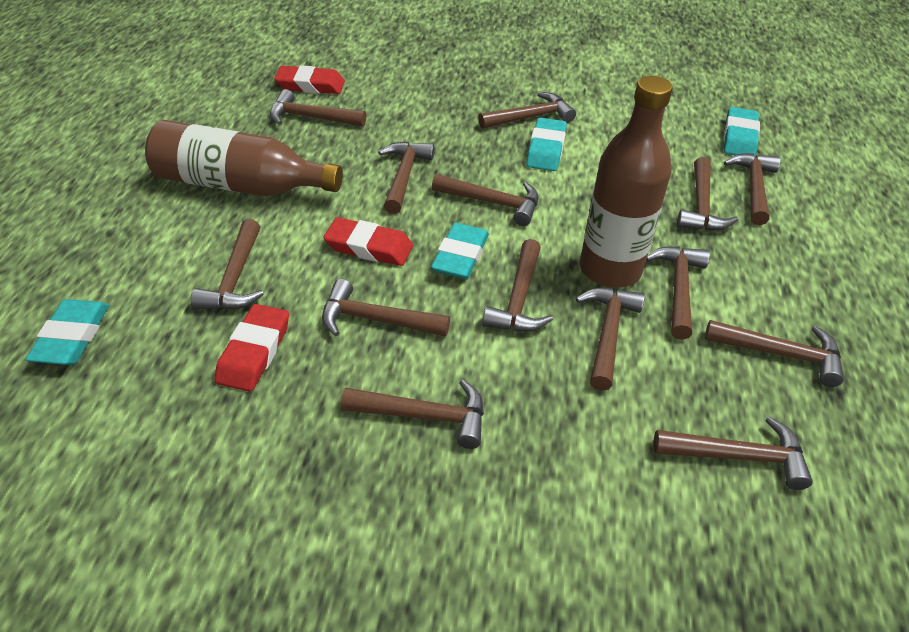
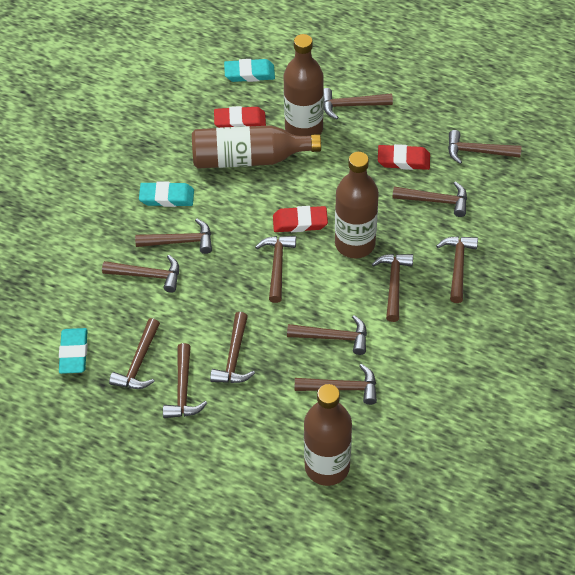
brown bottle: [145,120,343,196] [580,76,673,288] = 2 -> [192,125,321,169] [283,34,324,136] [304,384,352,486] [335,152,379,258] = 4
brown hammer: [191,219,264,310] [270,89,366,127] [322,279,450,337] [341,379,484,449] [378,142,435,214] [432,174,539,226] [478,92,576,129] [482,239,553,331] [576,288,645,391] [646,246,710,340] [653,416,813,490] [677,157,738,231] [705,320,844,387] [724,153,781,225] = 14 -> [102,255,179,293] [109,318,160,389] [135,218,212,254] [163,343,207,418] [210,312,255,383] [255,236,296,303] [287,315,367,355] [295,364,377,405] [324,88,393,119] [372,254,413,322] [392,181,467,217] [436,236,478,303] [448,130,522,164] = 13
turquoise eraser: [25,299,109,365] [431,223,489,279] [526,118,567,171] [724,107,760,157] = 4 -> [59,328,88,374] [139,182,194,207] [224,59,275,82] = 3

